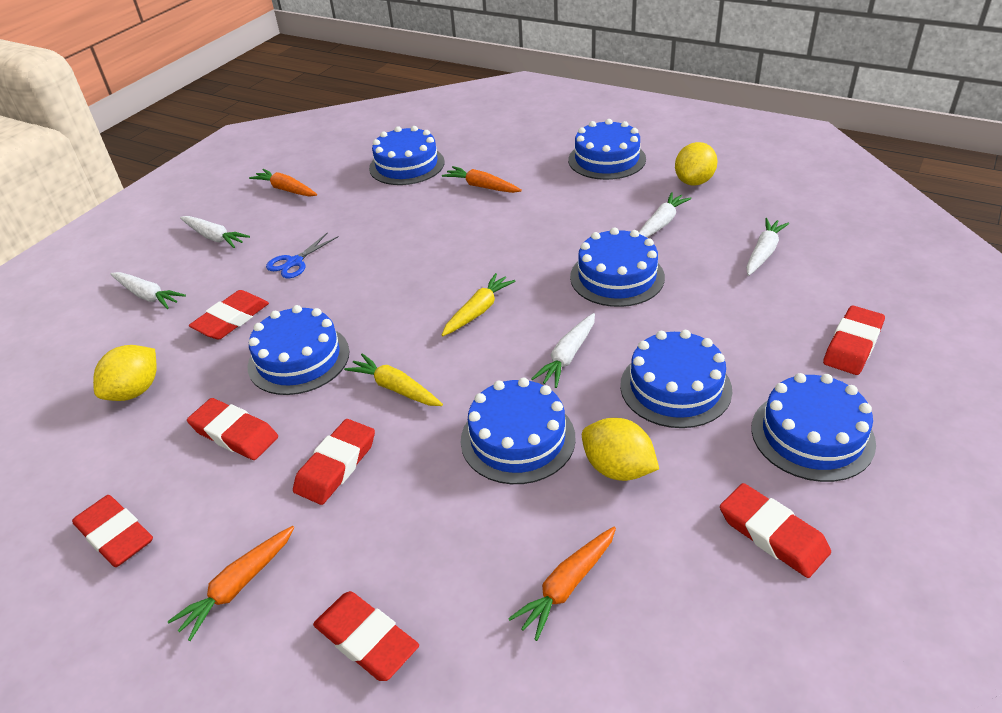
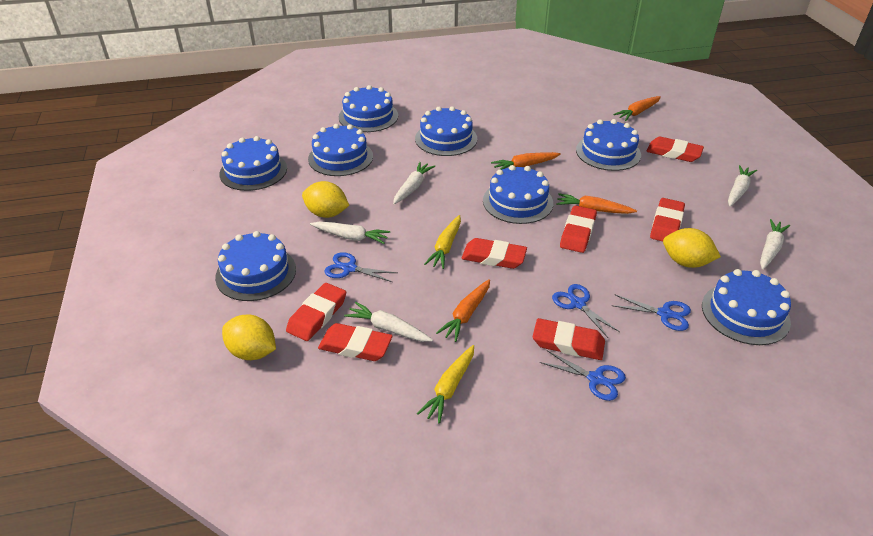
blue cake: [248,305,350,395] [369,126,445,185] [461,378,576,484] [568,119,646,180] [570,227,665,307] [620,330,732,428] [751,373,876,482] = 7 -> [215,231,296,301] [219,136,287,191] [308,124,373,176] [339,85,398,132] [415,106,477,156] [483,165,553,224] [576,119,641,171] [702,269,791,345] = 8
blue scissors: [266,233,339,278] = 1 -> [324,252,397,282] [540,350,626,401] [552,284,620,338] [612,294,691,331] = 4

